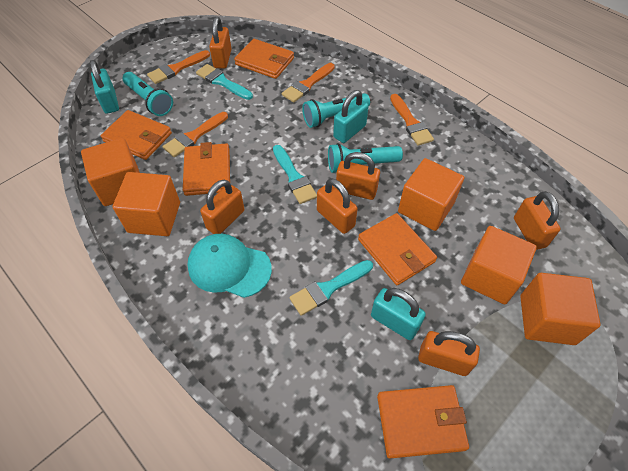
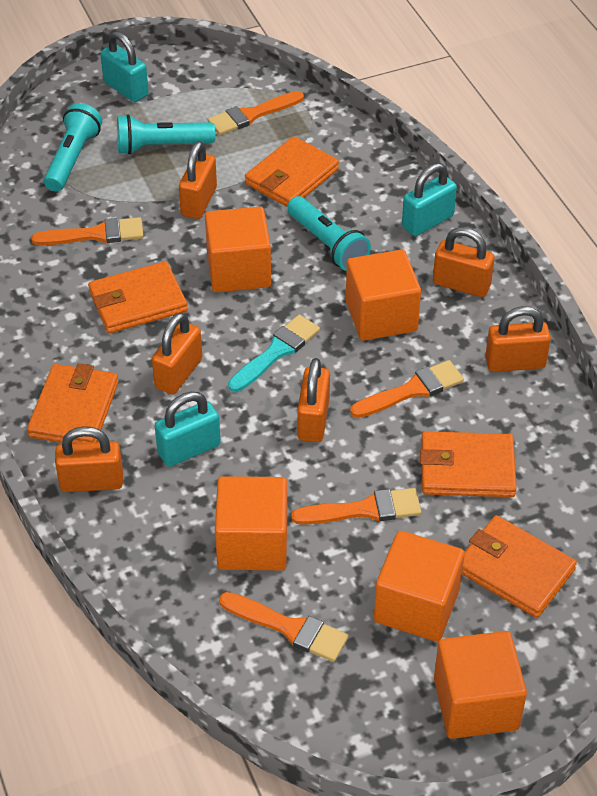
orange brush: [147,50,210,84] [163,112,228,157] [282,63,335,103] [390,94,434,146] = 4 -> [31,217,144,245] [208,91,304,135] [219,592,349,662] [291,488,422,525] [350,360,464,418] = 5
turquoise brush: [196,64,253,100] [273,145,317,204] [289,260,373,316] = 3 -> [228,315,320,392] = 1
turquoise cap: [187,234,272,298] = 1 -> none = 0

